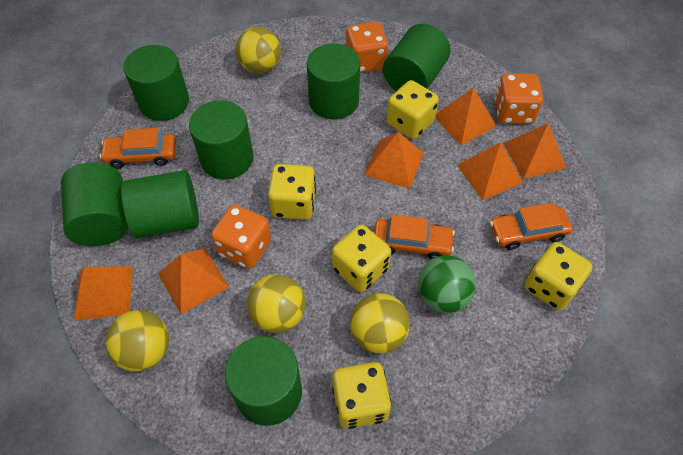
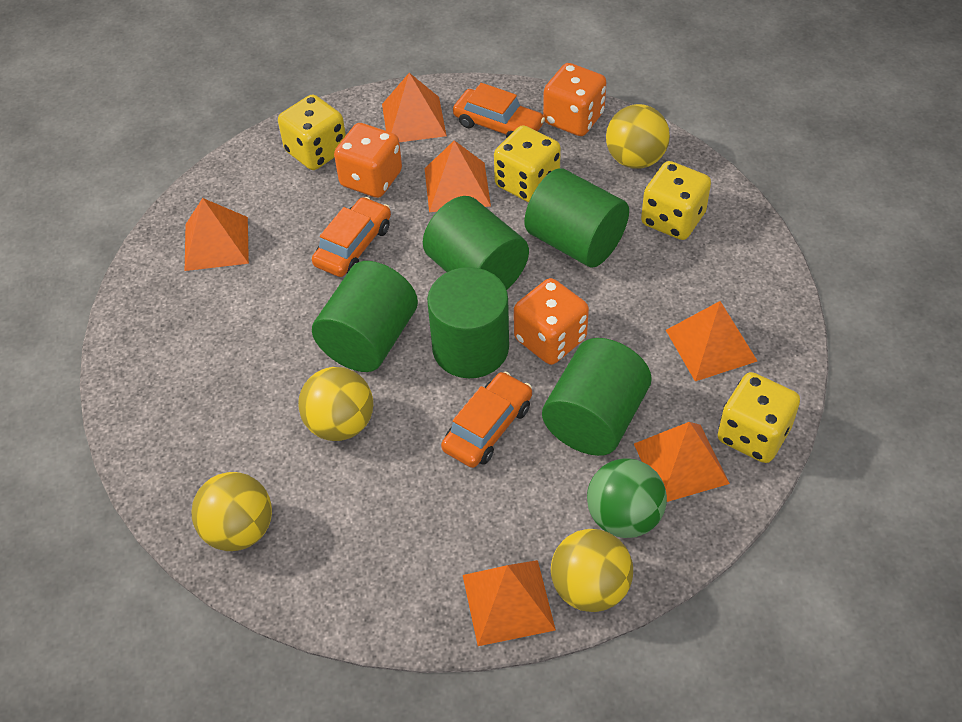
green cylinder: [61,162,128,246] [121,170,199,239] [123,45,189,121] [189,100,254,179] [225,336,302,426] [307,43,360,120] [383,24,451,91] = 7 -> [312,261,418,372] [423,196,529,290] [427,267,509,378] [525,168,629,267] [542,338,652,456] = 5
yellow dice: [268,164,316,220] [332,225,391,292] [332,362,391,429] [386,80,439,139] [524,242,593,310] = 5 -> [278,94,346,170] [494,125,561,202] [641,161,711,240] [718,372,800,463] = 4

